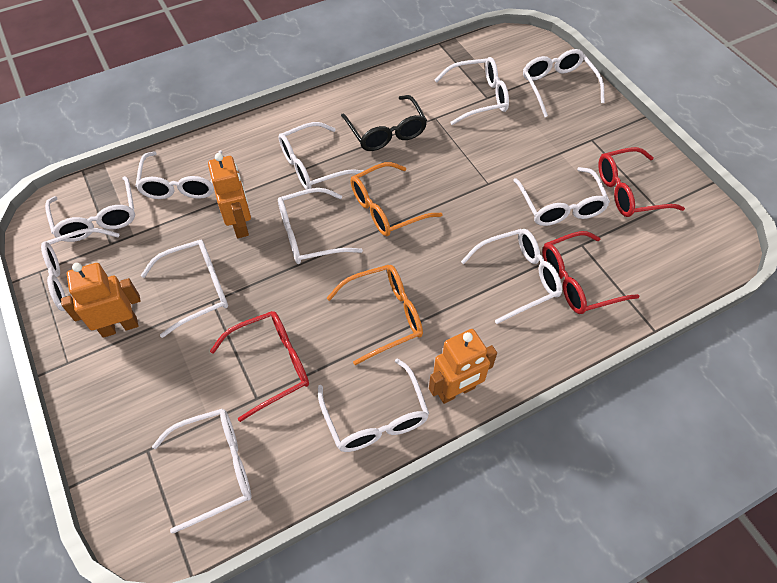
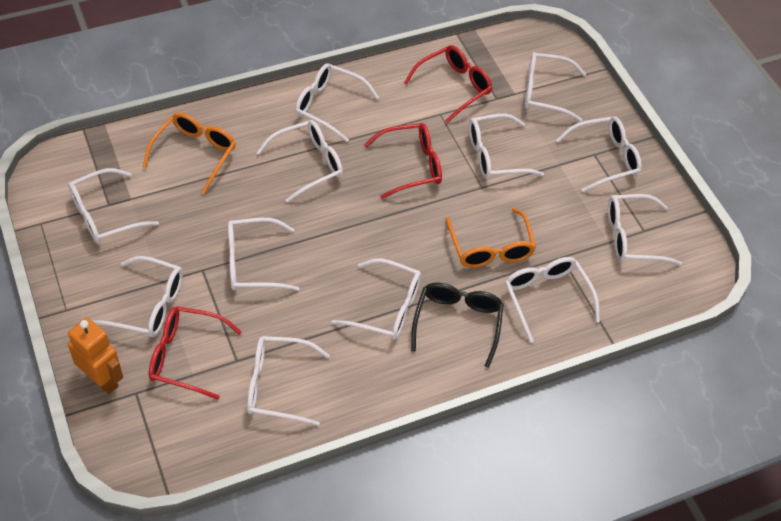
orange robot: [61,263,141,338] [208,153,251,238] [429,329,497,404] = 3 -> [68,317,123,394] = 1

